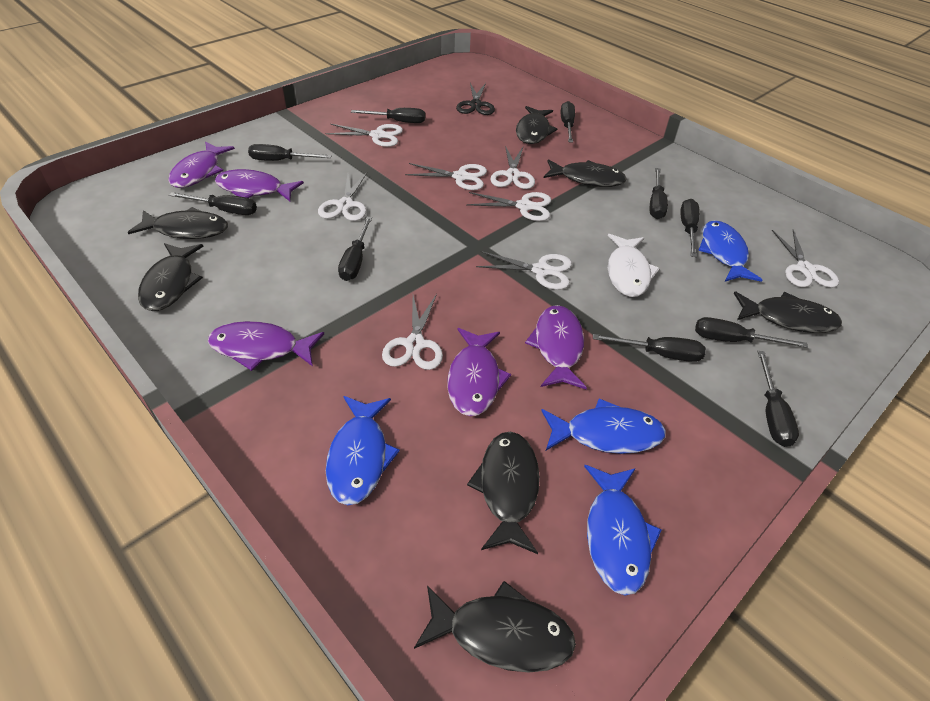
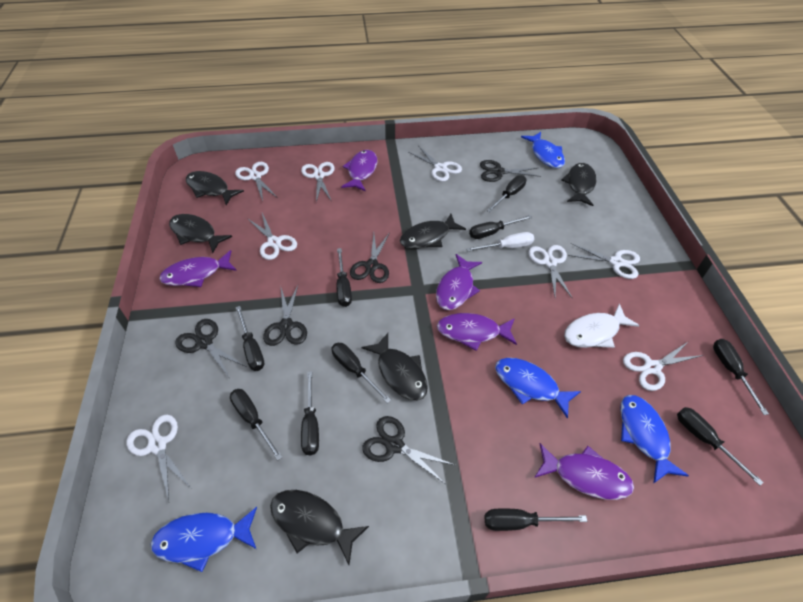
black fish: [128,207,228,239] [138,243,203,311] [414,581,576,672] [467,431,540,554] [516,106,557,144] [544,159,627,187] [734,292,842,333] = 7 -> [169,214,232,253] [186,171,244,205] [270,490,369,565] [362,333,428,401] [400,214,466,249] [561,163,597,206] = 6
black scissors: [456,83,495,115] = 1 -> [175,319,245,377] [263,285,307,346] [350,234,389,283] [362,416,455,484] [480,160,541,182] = 5
white screwdriver: none = 0 -> [466,232,534,252] = 1

